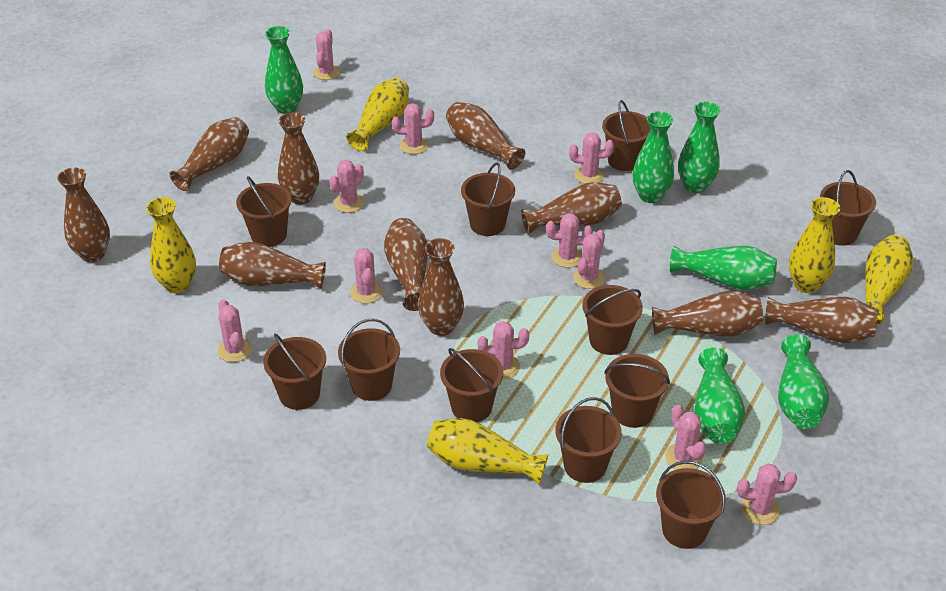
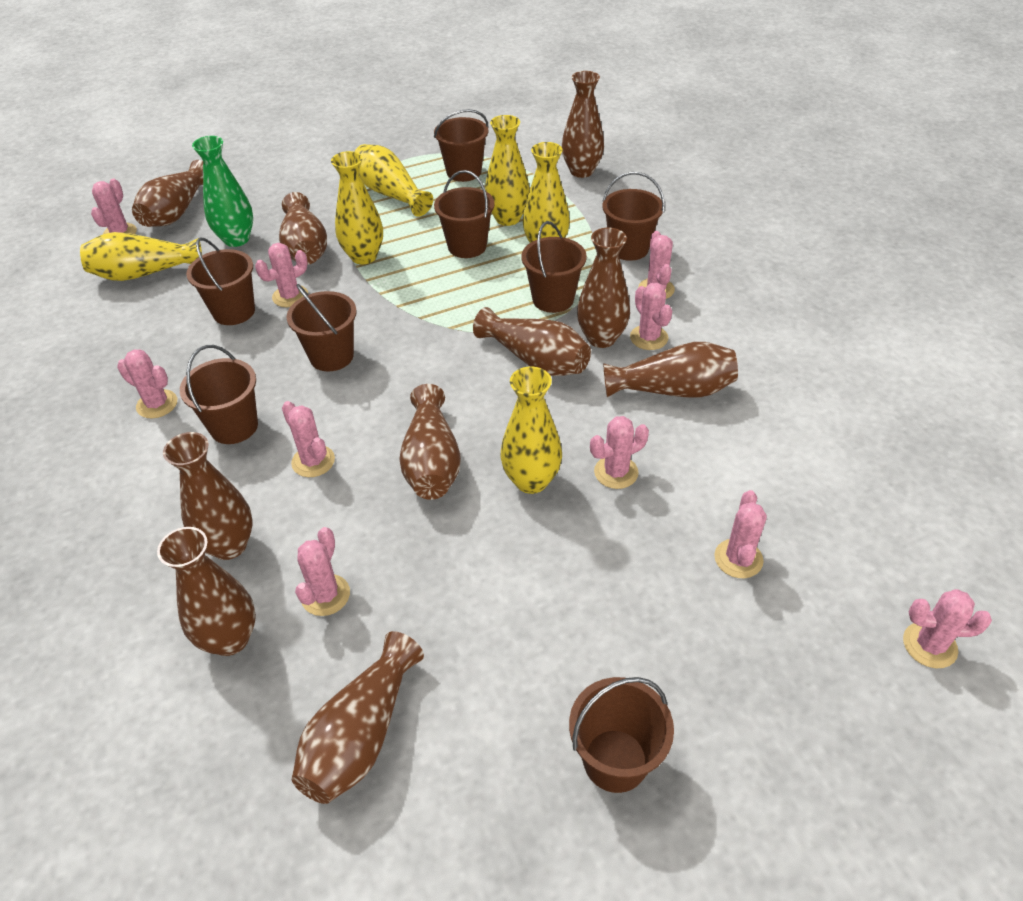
brown bucket: [236,176,292,247] [263,333,326,410] [338,318,400,401] [440,348,503,422] [461,163,515,236] [556,397,622,483] [583,285,643,355] [602,100,650,171] [604,354,670,428] [656,461,726,549] [820,170,876,246] = 11 -> [180,345,258,444] [186,238,255,325] [287,284,357,372] [434,109,489,182] [434,170,495,258] [522,221,587,313] [569,677,674,793] [602,172,665,261] = 8
green vase: [265,26,303,114] [632,111,674,203] [670,246,777,290] [678,101,720,193] [694,347,745,444] [778,334,829,429] = 6 -> [192,136,253,247] = 1
pink cactus: [218,299,252,362] [313,29,340,80] [329,160,364,213] [350,248,383,304] [392,103,434,154] [477,321,529,379] [546,213,593,268] [569,133,614,184] [573,230,605,289] [665,405,706,470] [737,463,797,525] = 11 -> [91,178,137,234] [117,349,177,418] [255,243,308,307] [282,401,335,477] [295,527,350,616] [590,416,649,489] [630,283,672,350] [638,231,675,299] [714,490,767,578] [903,589,992,668] = 10
yellow vase: [146,197,196,293] [346,78,409,151] [427,418,549,484] [789,197,840,293] [865,235,913,325] = 5 -> [80,232,202,281] [331,151,383,264] [354,144,433,217] [485,115,530,226] [500,366,562,494] [523,142,570,243] = 6

